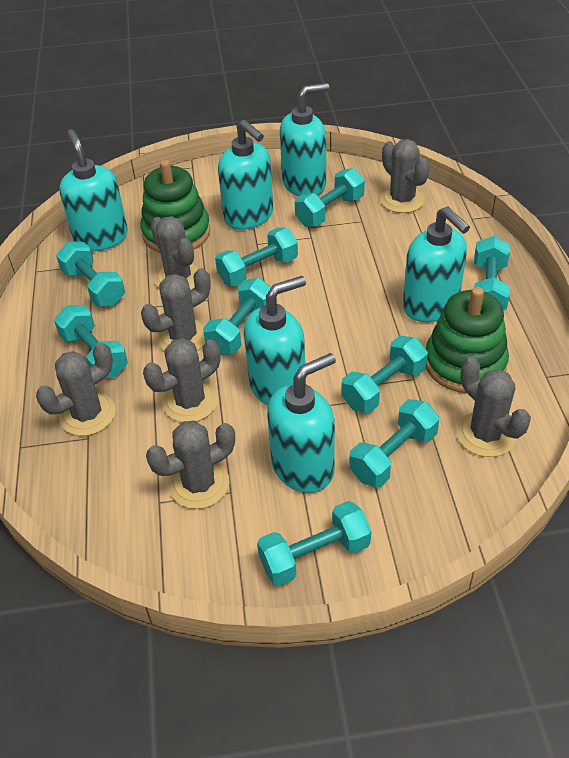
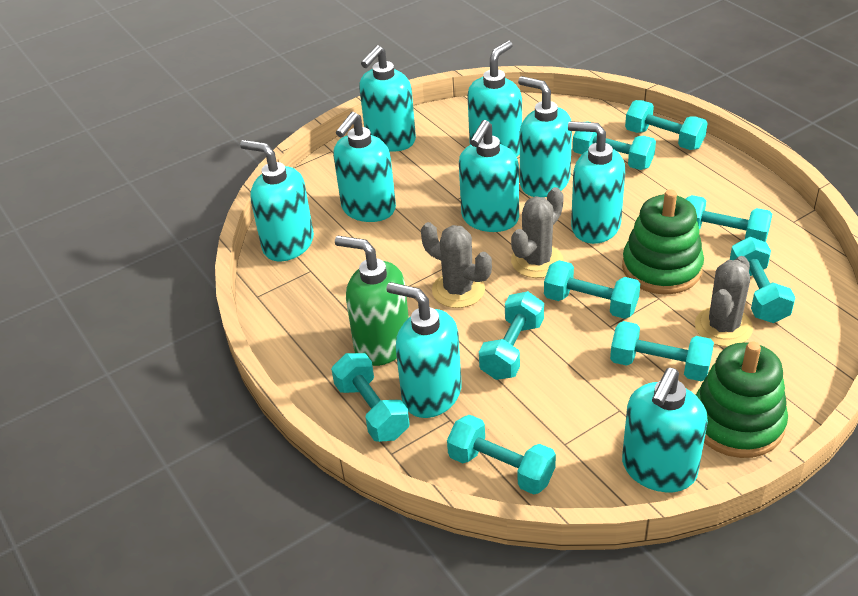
green soap dispenser: none = 0 -> [335,236,409,366] = 1
grey cactus: [36,343,115,436] [141,268,211,351] [143,338,221,422] [146,420,235,509] [150,216,200,290] [380,139,430,213] [457,357,531,457] = 7 -> [421,222,492,308] [511,187,564,278] [695,256,753,347] = 3
turquoise soap dispenser: [59,129,128,251] [218,120,273,230] [244,276,306,406] [267,353,336,493] [280,83,330,196] [403,206,470,322] = 6 -> [240,140,314,261] [333,112,396,222] [359,45,416,152] [386,282,462,418] [459,120,519,232] [467,41,522,157] [518,76,572,197] [568,121,625,244] [622,368,708,492] = 9

